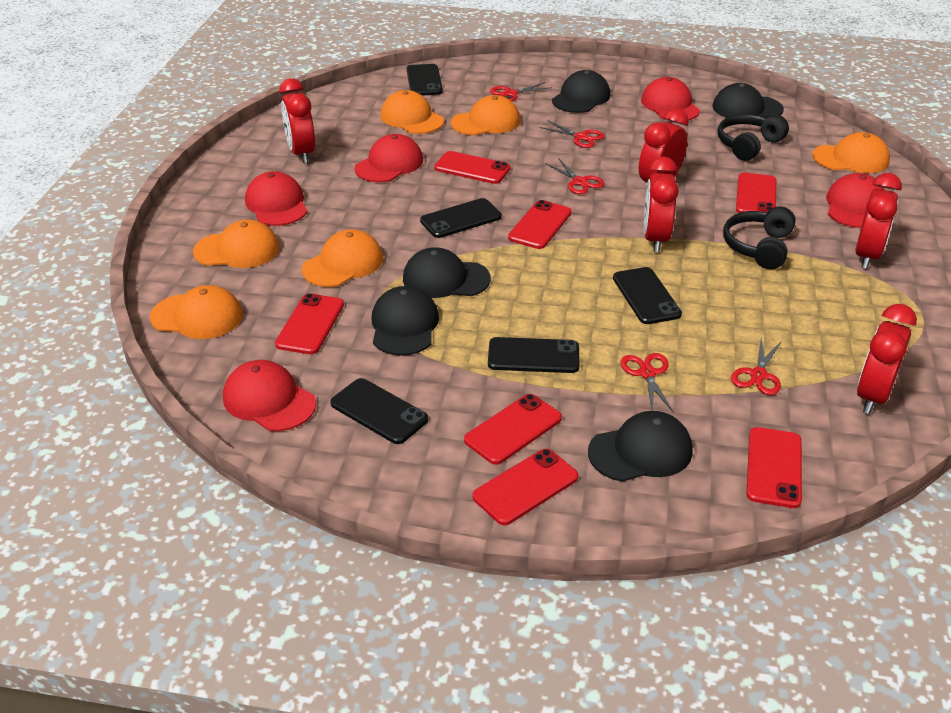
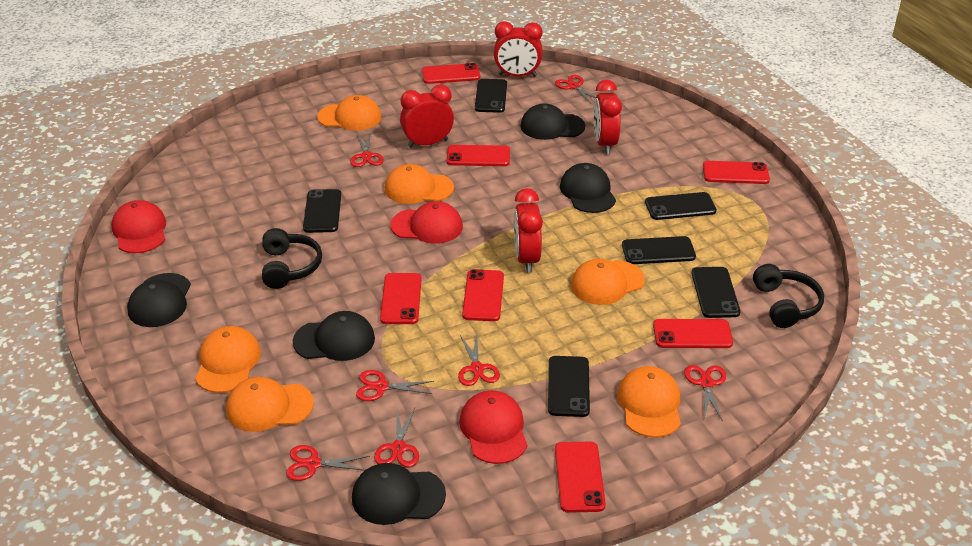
black phone: [330,378,428,444] [407,64,443,96] [420,198,502,238] [488,337,579,373] [613,267,682,324] = 5 -> [303,189,341,233] [475,79,507,113] [548,356,590,417] [622,236,696,264] [645,192,717,220] [691,267,740,318] = 6
red cap: [223,360,316,431] [245,171,307,226] [354,134,423,182] [641,77,700,121] [826,173,885,228] = 5 -> [111,200,166,253] [390,201,463,244] [459,390,527,464] = 3
red clock: [279,78,315,163] [639,109,689,193] [644,157,679,252] [855,173,902,269] [857,304,917,414] = 5 -> [400,85,454,148] [494,21,543,77] [514,188,543,273] [593,80,622,154] = 4
red scissors: [490,82,552,102] [539,121,605,148] [545,158,605,194] [620,353,674,413] [731,338,782,395] = 5 -> [286,445,370,481] [350,132,384,167] [356,370,434,401] [374,408,419,467] [458,334,500,386] [555,75,596,104] [684,365,726,422] = 7

